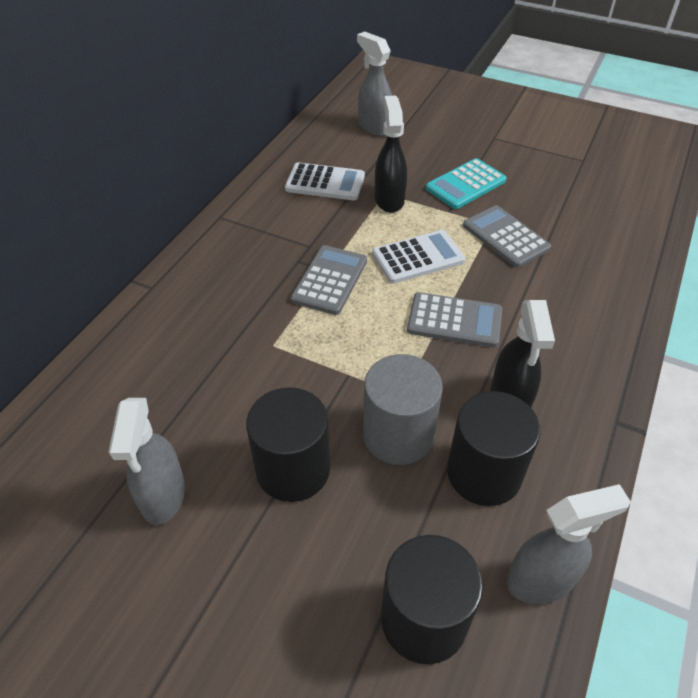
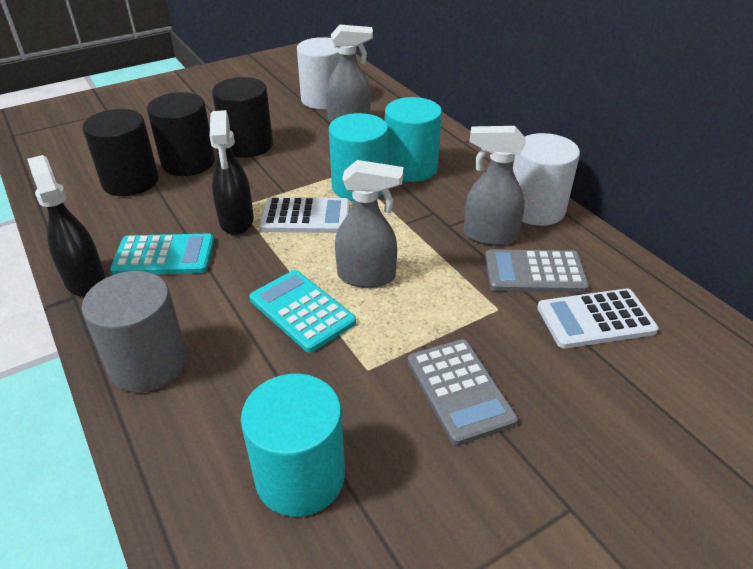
grey calculator: [291,245,367,315] [407,292,502,347] [463,205,551,268] = 3 -> [408,339,518,446] [485,249,589,293] = 2
turquoise calculator: [426,158,507,209] = 1 -> [110,234,214,275] [249,270,356,353] = 2
turquoise cylinder: none = 0 -> [241,374,345,517] [329,113,388,201] [385,97,442,182] = 3
white cylinder: none = 0 -> [297,37,339,109] [513,133,580,226] = 2

